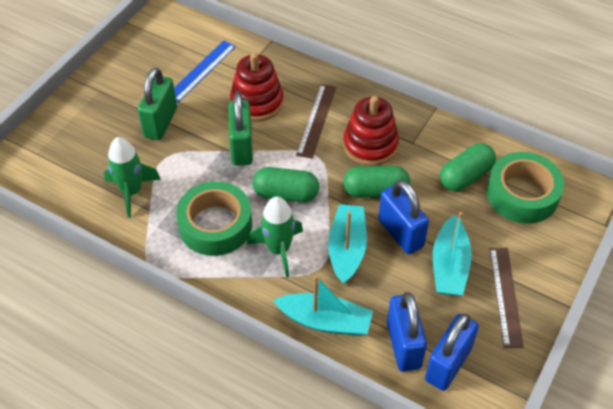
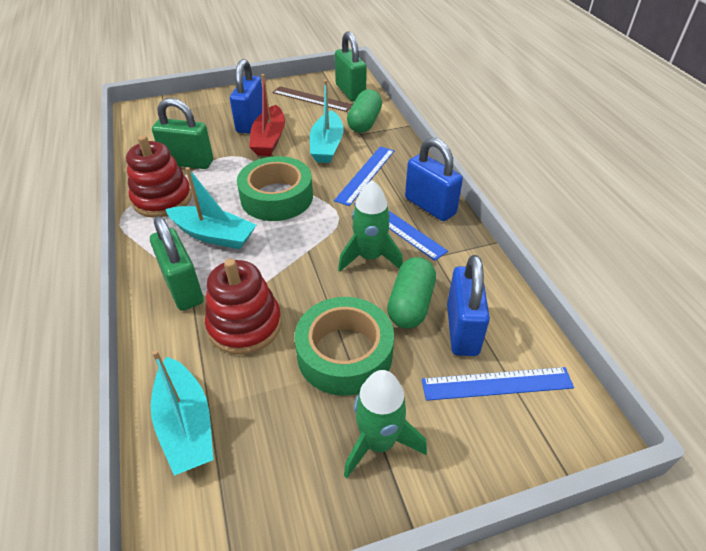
blue ruler: [174,40,236,103] = 1 -> [334,147,394,206] [354,202,448,261] [422,367,574,401] = 3
brown ruler: [296,84,336,159] [489,248,524,348] = 2 -> [272,86,353,112] = 1
green capsule: [253,167,319,202] [343,166,410,198] [440,143,496,191] = 3 -> [347,90,382,133] [387,257,436,329] = 2
green padlock: [138,67,177,140] [228,92,253,166] = 2 -> [150,216,204,311] [152,98,213,169] [335,31,367,101] = 3
red boat: none = 0 -> [249,74,285,156] = 1

